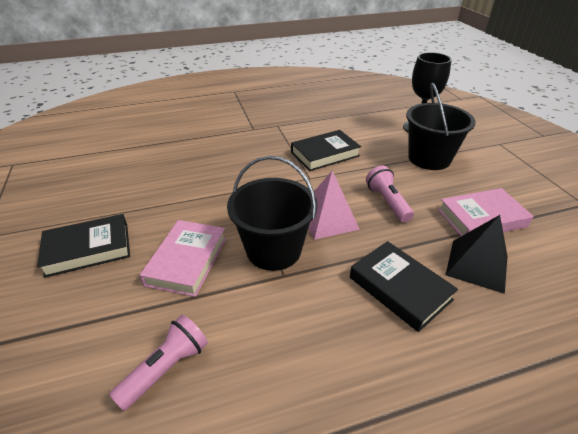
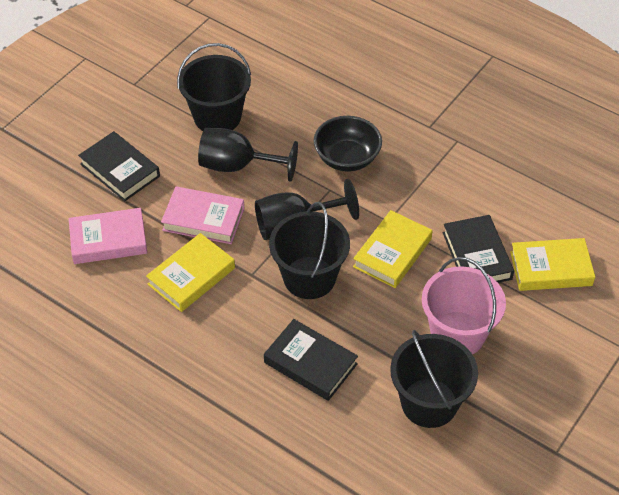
black bowl: none = 0 -> [314,116,382,172] = 1
black bucket: [227,156,317,271] [406,83,476,170] = 2 -> [177,43,251,131] [269,202,350,299] [390,330,478,428] = 3
black goblet: [403,52,452,133] = 1 -> [198,128,298,182] [255,179,359,240] = 2
black pyramid: [446,215,508,294] = 1 -> none = 0
pink bucket: none = 0 -> [422,257,506,354] = 1
pink flashlight: [109,315,208,411] [366,165,414,222] = 2 -> none = 0
pink pyramid: [308,171,360,240] = 1 -> none = 0
yellow book: none = 0 -> [146,233,235,312] [353,210,433,288] [510,238,595,291] = 3

